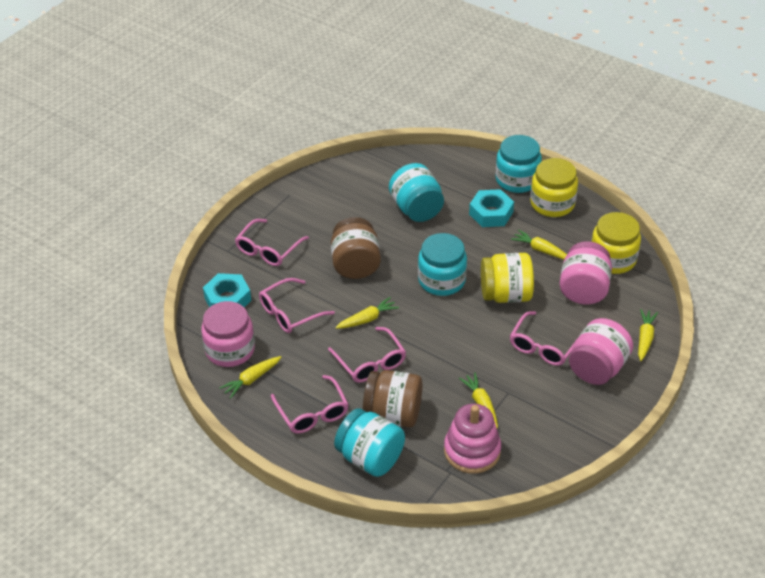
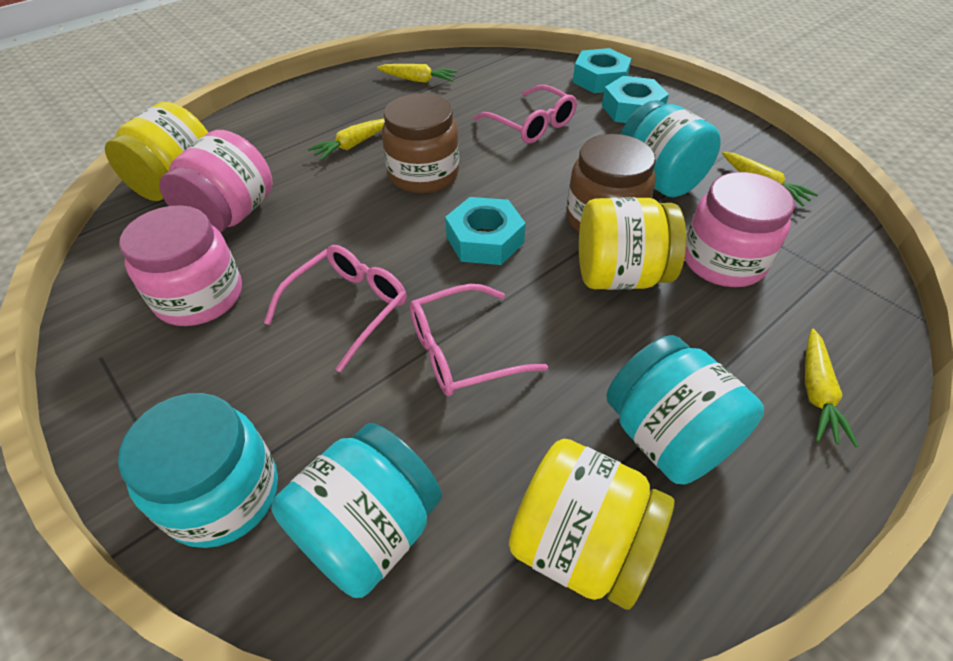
pink glasses: [235,219,309,266] [259,278,335,333] [271,375,349,434] [328,327,406,383] [510,311,582,366] = 5 -> [264,245,407,373] [410,284,548,396] [473,85,577,144] = 3
pink stacking toy: [444,404,501,474] = 1 -> none = 0
turquoise nut: [203,273,251,307] [469,189,514,227] = 2 -> [445,197,526,265] [573,48,632,93] [602,76,669,123] = 3
yellow carrot: [219,356,281,399] [335,297,399,329] [459,373,498,428] [511,230,567,260] [638,309,658,361] = 5 -> [308,118,385,161] [377,64,458,83] [722,152,818,207] [805,329,859,447] = 4

